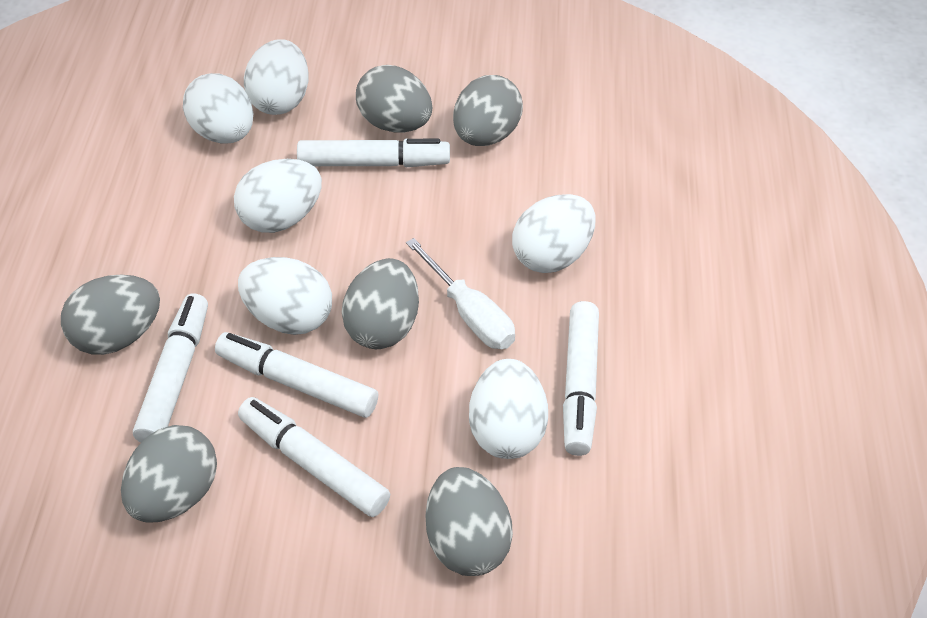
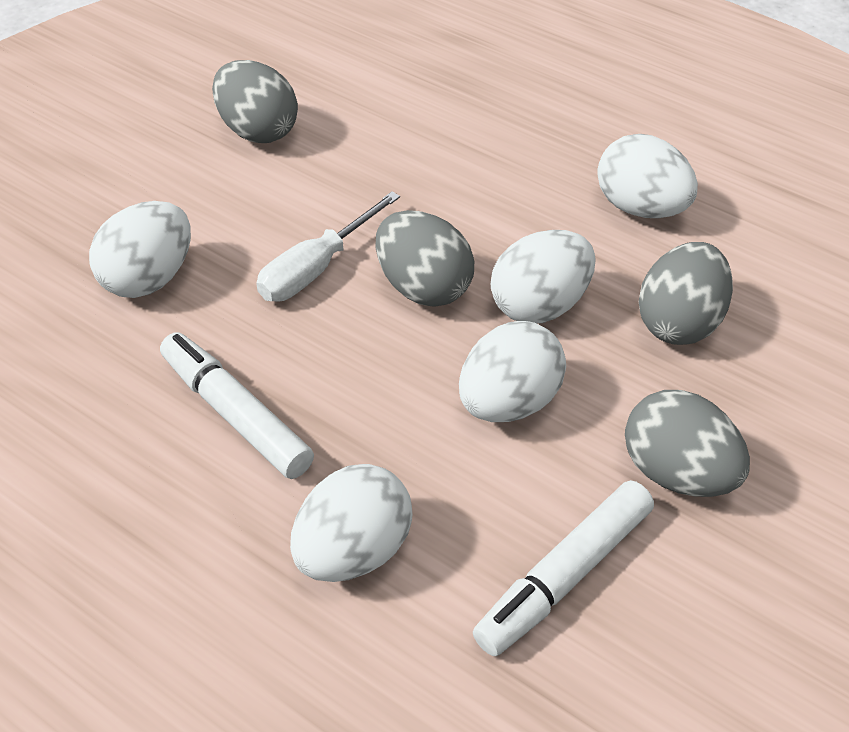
grey egg: [61,275,160,355] [121,425,217,523] [342,258,419,349] [356,65,432,133] [426,467,513,576] [453,75,523,146] = 6 -> [212,60,298,143] [375,210,474,307] [625,390,750,497] [639,242,733,345] = 4
white egg: [183,73,253,144] [234,159,322,233] [238,257,332,335] [244,39,309,115] [469,359,548,459] [512,194,596,273] = 6 -> [89,201,191,298] [290,464,412,582] [459,321,566,422] [491,230,596,324] [597,134,698,218] = 5
white marker: [133,293,208,443] [215,332,378,418] [238,397,390,517] [297,139,450,167] [563,301,599,456] = 5 -> [160,332,314,479] [473,480,654,656] = 2

